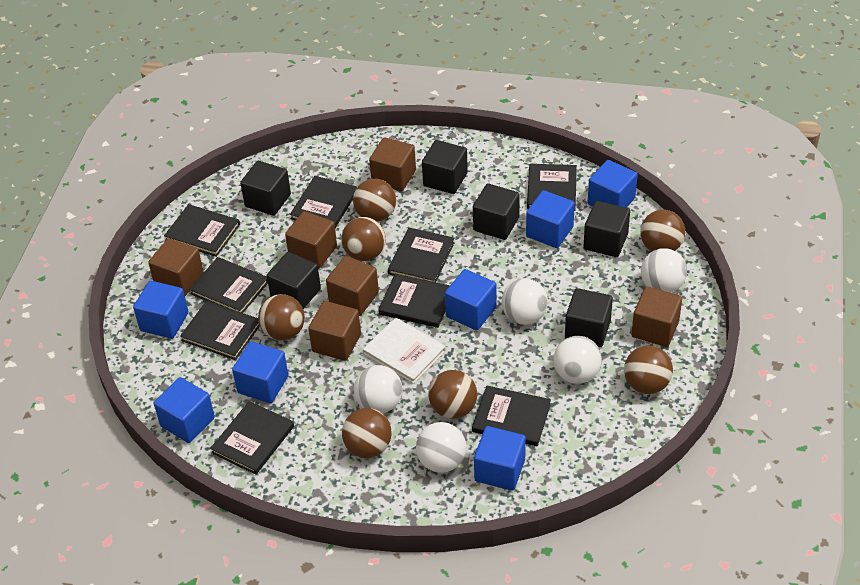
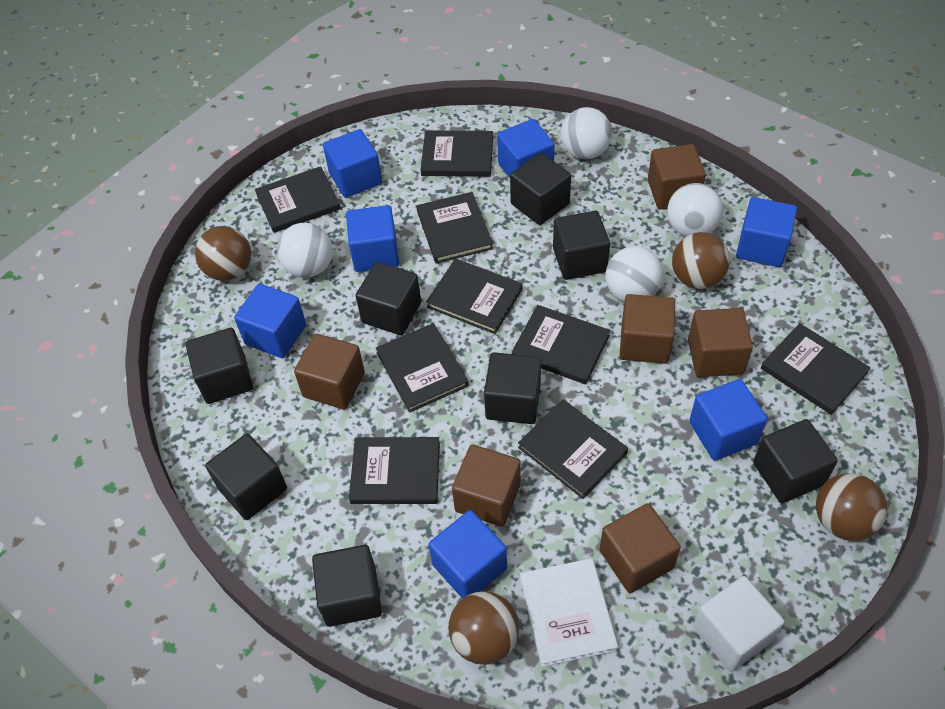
black cube: [240,161,291,216] [267,252,321,309] [422,140,468,194] [473,183,520,240] [565,288,613,347] [583,201,630,257] = 6 -> [185,328,253,404] [205,434,287,520] [312,545,382,627] [356,262,421,335] [484,352,541,424] [510,153,571,225] [553,211,610,280] [753,419,838,503] = 8
brown ball: [258,294,305,341] [341,217,386,261] [342,408,392,458] [353,179,396,222] [428,370,477,419] [624,346,673,394] [640,210,686,251] = 7 -> [195,226,251,281] [449,591,519,665] [672,232,730,289] [816,473,887,541] = 4
white ball: [354,365,402,413] [416,422,466,473] [502,278,548,325] [554,336,602,384] [641,248,687,293] = 5 -> [277,223,333,278] [561,107,612,159] [606,247,663,302] [667,183,723,237] = 4
white cube: none = 0 -> [693,576,784,672] = 1

